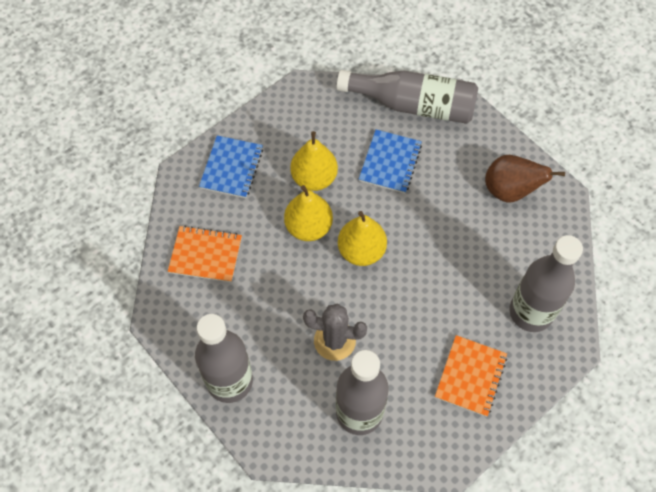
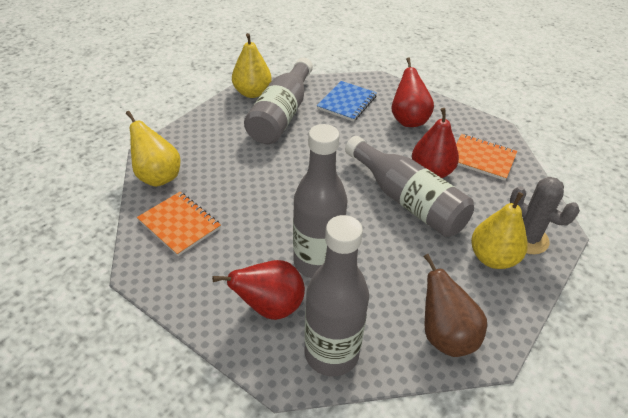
blue notebook: [199,135,263,198] [359,129,422,194] = 2 -> [317,81,377,122] = 1
red pear: none = 0 -> [212,260,305,320] [392,57,434,127] [412,108,459,178] = 3

